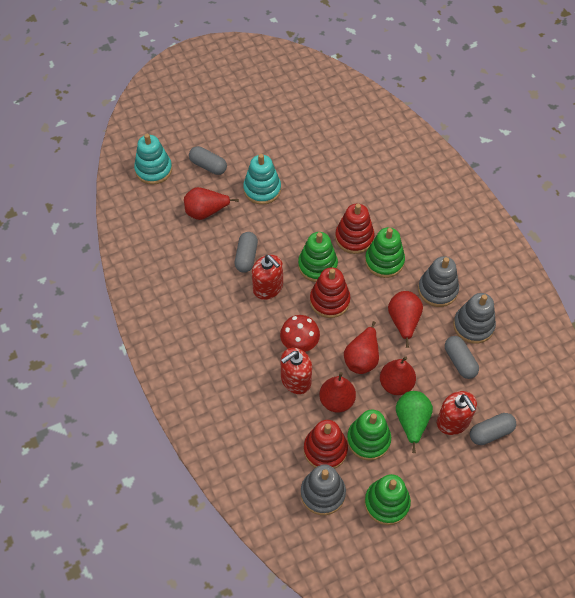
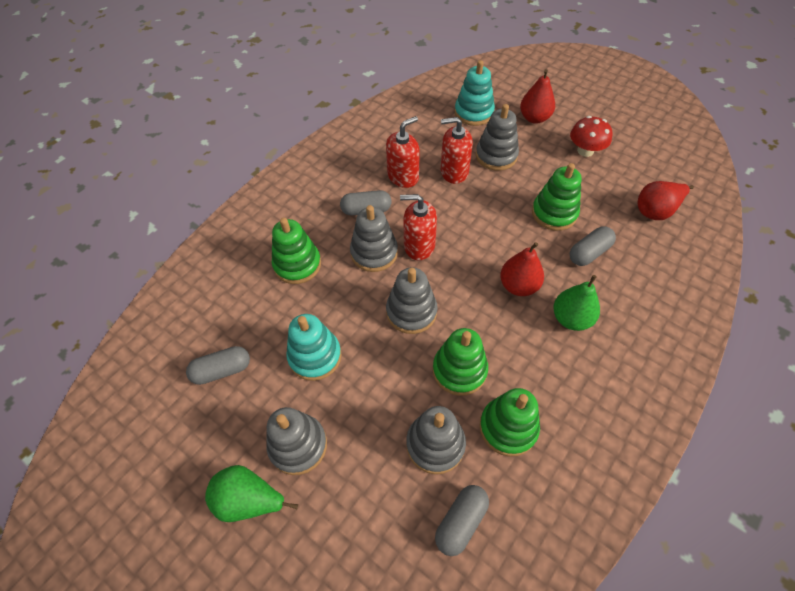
green pear: [396,391,433,453] = 1 -> [205,465,298,522] [553,275,600,331] = 2
grey stacking toy: [301,464,346,515] [418,256,459,307] [453,293,496,344] = 3 -> [266,407,327,475] [350,205,398,272] [386,268,438,334] [406,406,466,474] [476,104,519,171] = 5
red pear: [184,187,239,220] [319,372,356,413] [344,321,379,374] [380,356,416,395] [388,291,423,348] = 5 -> [500,242,544,296] [520,69,555,124] [637,181,694,220] = 3
red stacking toy: [304,420,348,469] [310,267,351,318] [335,203,374,254] = 3 -> none = 0

